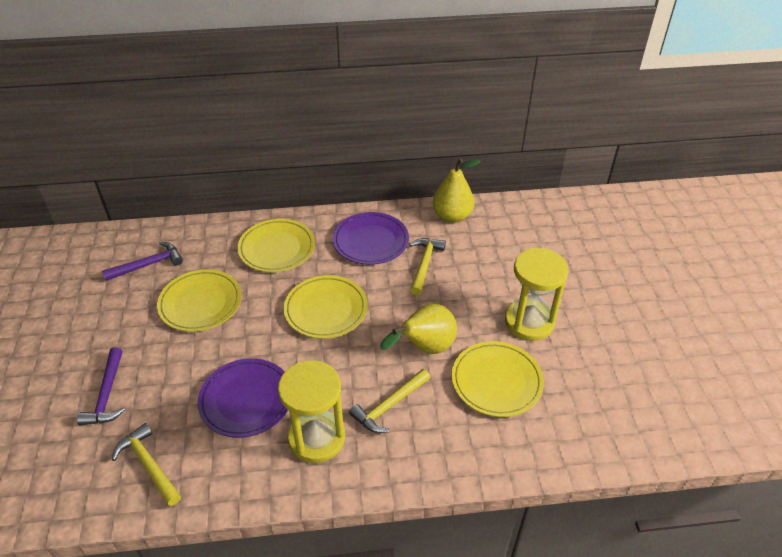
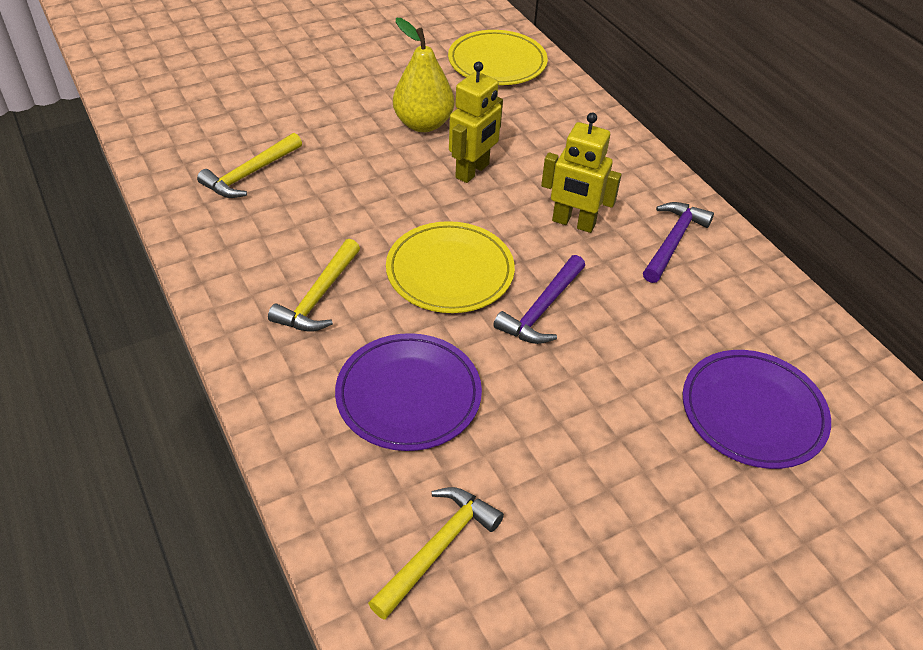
yellow hourglass: [278,360,345,463] [505,248,569,341] = 2 -> none = 0
yellow pear: [380,304,457,354] [433,159,481,223] = 2 -> [393,18,454,132] = 1
yellow plate: [157,269,242,332] [237,219,315,272] [284,275,368,339] [452,341,544,417] = 4 -> [386,221,515,313] [448,30,548,85] = 2
yellow robot: none = 0 -> [449,62,503,183] [541,113,621,233] = 2

